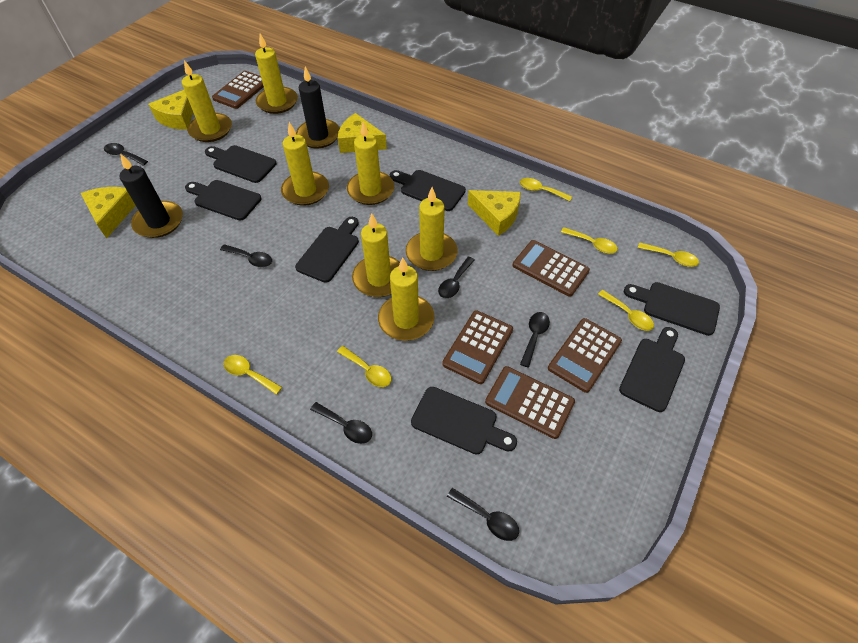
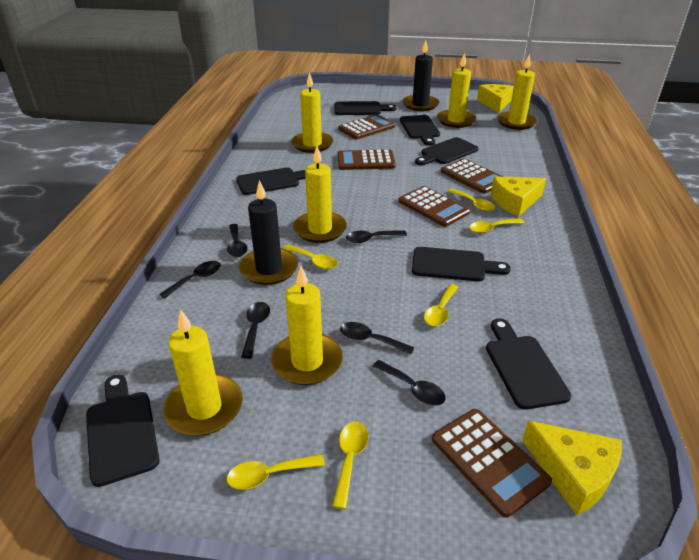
yellow candle: [182,60,232,142] [255,34,298,114] [281,122,329,206] [347,122,394,205] [352,213,400,297] [378,257,435,341] [406,187,458,271] = 7 -> [164,309,243,436] [271,266,343,385] [291,72,333,153] [293,146,347,243] [437,52,476,128] [497,54,537,130] = 6
yellow cheese: [81,187,136,239] [149,90,193,130] [338,113,387,153] [468,190,521,236] = 4 -> [477,84,514,113] [491,176,546,216] [522,420,622,515] = 3

